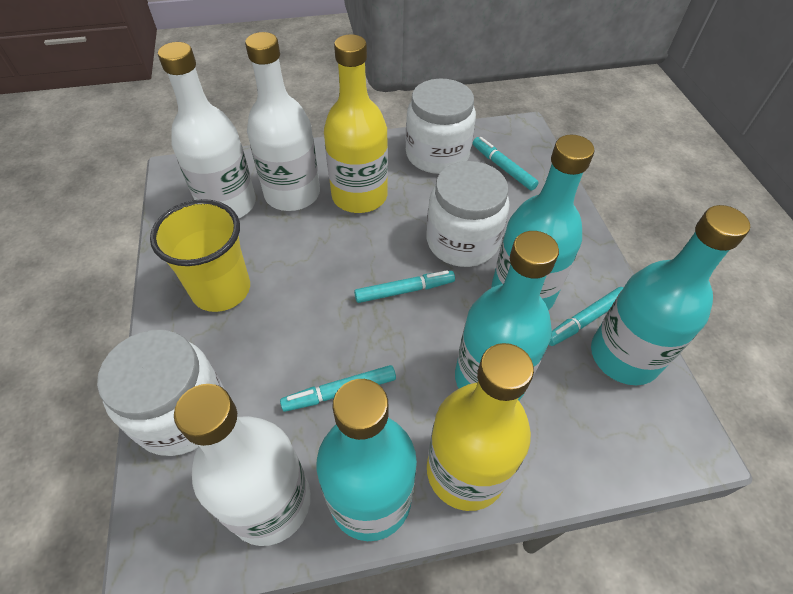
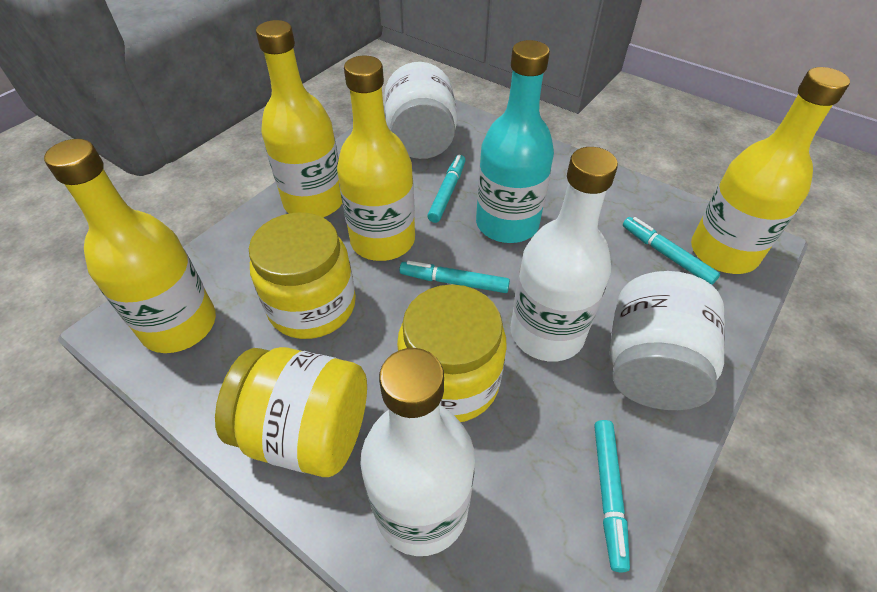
turquoise bottle: [317,379,417,541] [455,231,559,400] [491,135,595,310] [591,205,750,385] = 4 -> [476,40,554,243] = 1
white bottle: [158,42,256,218] [174,384,311,546] [245,32,320,211] = 3 -> [360,348,475,556] [510,147,618,362] = 2
white jar: [97,330,224,456] [405,79,476,174] [426,161,509,267] = 3 -> [384,62,457,159] [610,271,725,410] = 2
yellow bottle: [324,34,388,213] [427,343,534,511] = 2 -> [44,139,216,353] [256,20,342,217] [337,56,415,261] [691,67,850,274] = 4
yellow cup: [150,199,250,312] = 1 -> none = 0
yellow jar: none = 0 -> [215,347,367,477] [249,212,356,339] [397,284,507,422] = 3

